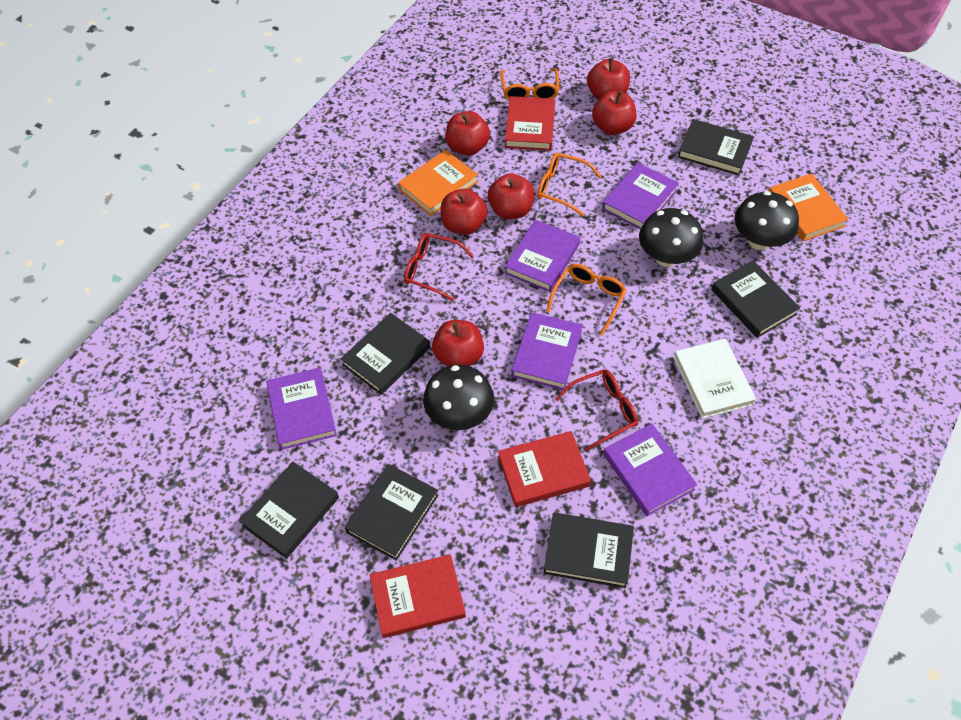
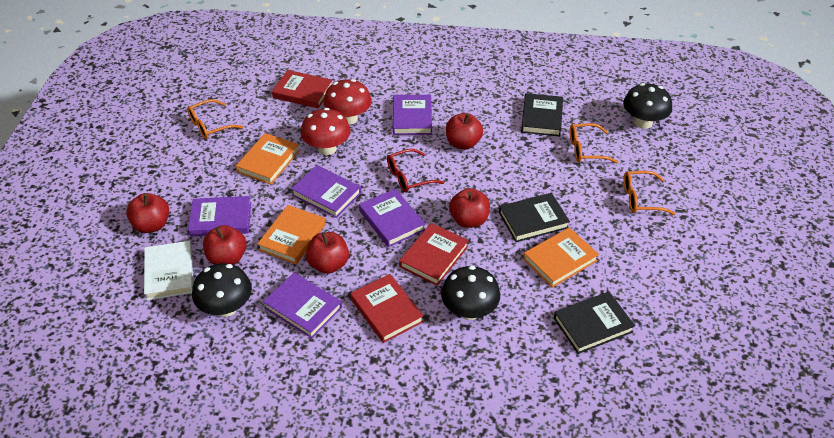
black book: [240,462,339,559] [341,313,430,395] [345,464,438,561] [544,512,634,588] [678,119,754,175] [711,261,800,338] = 6 -> [499,193,570,242] [521,93,563,136] [554,292,635,354] = 3
orange book: [398,150,478,216] [769,173,848,241] = 2 -> [236,133,300,185] [257,205,326,264] [523,227,599,288] = 3
red apple: [432,320,484,366] [440,188,488,235] [445,111,490,156] [488,173,534,219] [587,58,630,100] [592,90,636,135] = 6 -> [126,193,169,233] [203,225,246,265] [306,232,349,274] [446,113,483,150] [449,188,490,228] = 5
red glasses: [404,233,474,301] [555,369,638,451] = 2 -> [387,149,444,192] = 1
red mushroom: none = 0 -> [301,108,350,155] [324,79,372,125] = 2

